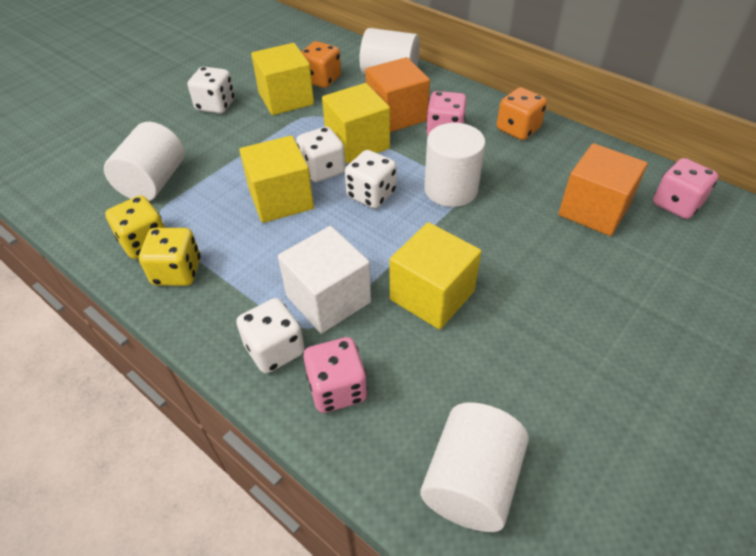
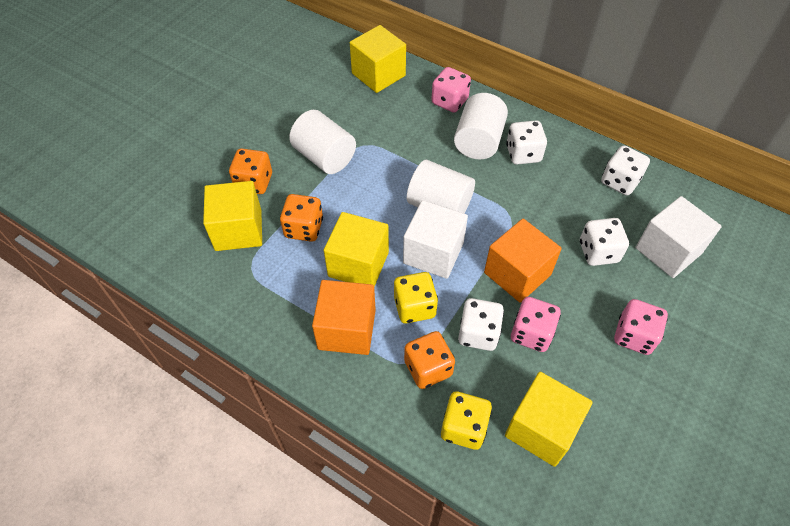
orange dice: [301,41,341,88] [497,87,547,140] = 2 -> [229,148,272,194] [280,194,323,242] [404,331,455,389] = 3
white cube: [278,226,371,334] = 1 -> [403,200,468,279] [635,196,722,278] = 2
white cylinder: [104,122,184,201] [359,28,420,75] [420,402,529,532] [424,123,485,207] = 4 -> [289,110,356,174] [407,160,475,213] [454,93,508,160] = 3

